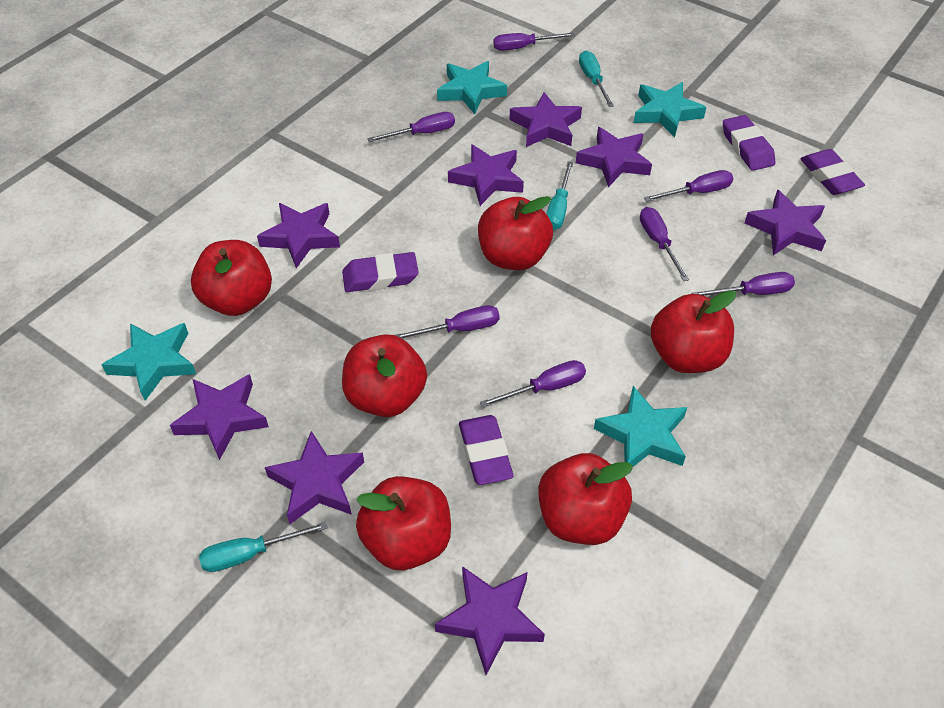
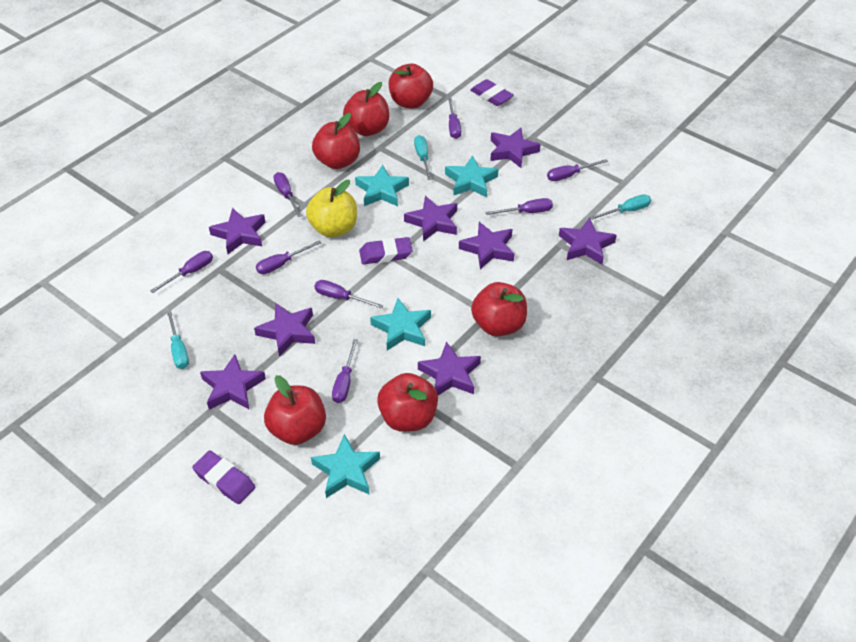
purple eraser: [342,252,419,292] [459,415,514,485] [723,115,776,171] [800,149,865,195] = 4 -> [192,451,255,504] [359,237,413,264] [471,79,514,106] = 3
purple screwdriver: [367,112,455,142] [395,305,500,339] [480,360,586,408] [493,32,575,51] [640,207,689,281] [644,170,733,202] [692,272,795,296] = 7 -> [150,251,213,293] [256,240,321,274] [273,172,302,217] [314,280,383,309] [332,339,358,403] [448,97,461,139] [485,198,553,215] [547,159,608,181] = 8
yellow apple: none = 0 -> [306,180,357,237] = 1

